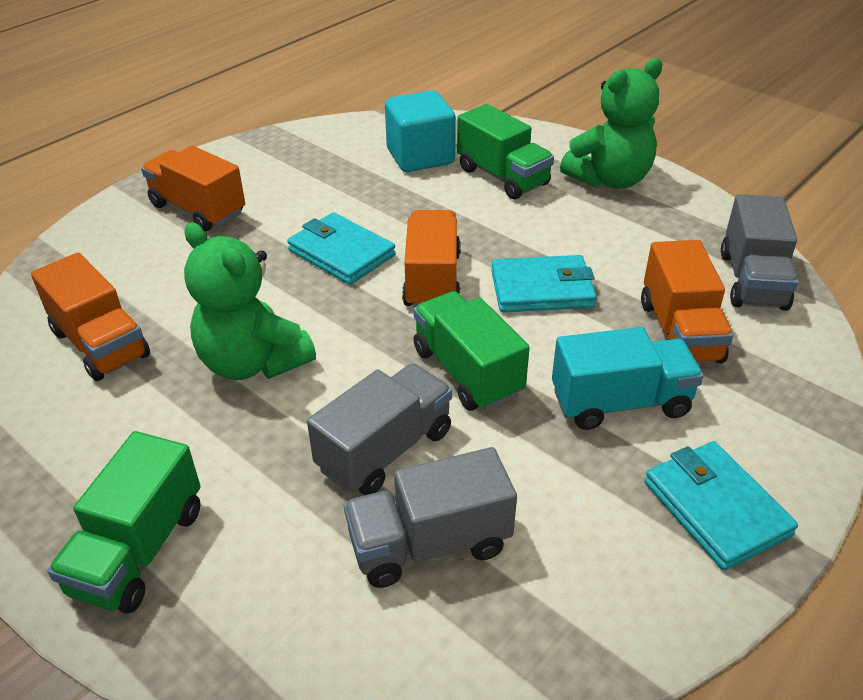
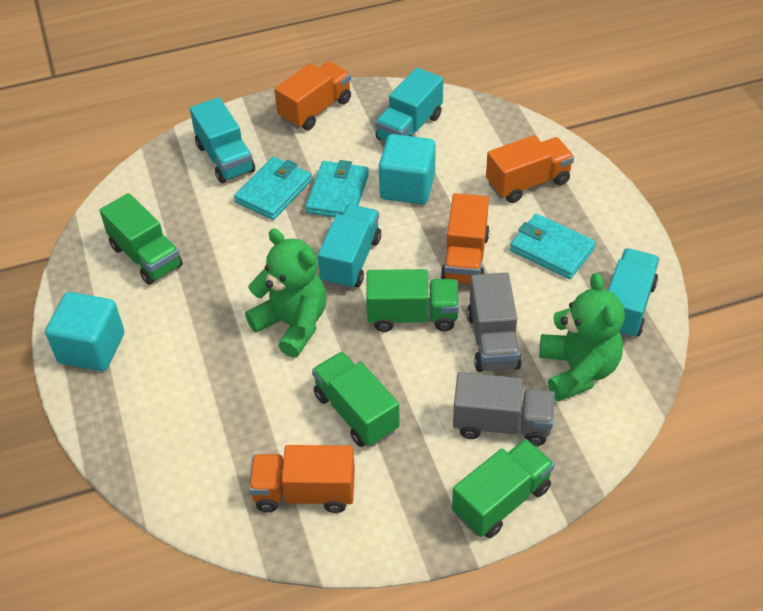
green truck: [48,431,200,614] [413,291,530,411] [457,104,554,199] = 3 -> [100,193,183,285] [312,351,400,447] [366,269,459,332] [452,439,554,538] = 4
grey truck: [307,363,452,495] [344,447,517,588] [721,194,798,311] = 3 -> [453,372,555,446] [467,273,522,372] = 2
turquoise cube: [385,90,456,172] = 1 -> [45,292,124,371] [379,134,436,204] = 2
turquoise truck: [552,327,703,430] = 1 -> [190,97,255,183] [318,204,381,289] [375,67,443,142] [608,248,660,338] = 4

